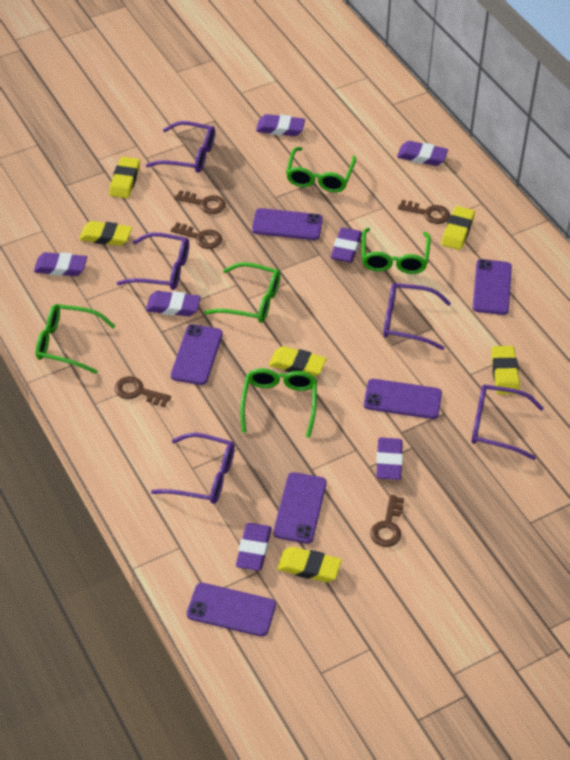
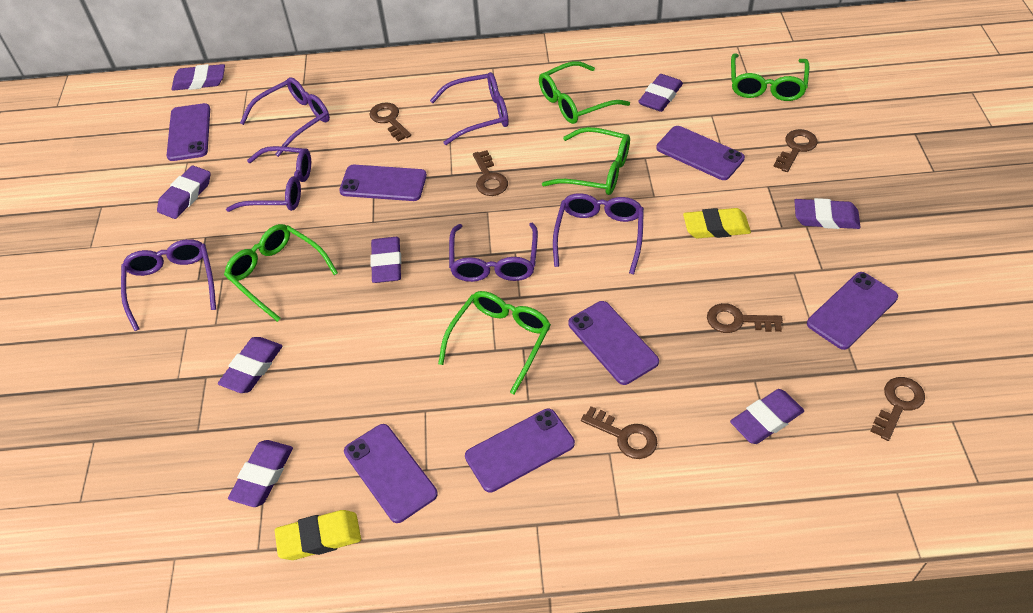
brown key: [115,376,171,407] [171,222,222,249] [174,190,226,214] [370,495,404,547] [398,200,450,224] = 5 -> [369,102,411,142] [473,150,508,196] [581,406,657,459] [707,303,783,333] [773,129,818,172] [870,377,925,441] = 6
purple eraser: [34,252,87,276] [146,291,201,316] [236,523,272,571] [256,114,305,136] [331,227,362,263] [376,438,403,480] [397,141,448,166] = 7 -> [157,166,210,219] [171,64,225,91] [218,337,283,393] [228,440,293,507] [370,237,401,283] [638,74,683,112] [730,389,804,444] [794,198,861,229] = 8
purple glasses: [117,232,189,290] [146,121,215,173] [151,433,235,504] [383,283,451,350] [471,385,544,460] = 5 -> [121,239,216,331] [226,146,311,212] [240,77,330,157] [430,72,509,145] [449,223,538,282] [553,193,644,274] = 6
purple phone: [171,324,223,385] [187,583,276,637] [252,208,323,240] [273,472,327,544] [364,379,442,419] [473,259,512,315] = 6 -> [166,103,210,161] [339,165,427,201] [344,424,438,523] [465,409,575,492] [568,301,659,385] [656,126,745,180] [807,272,898,350] = 7
yellow eraser: [79,221,132,246] [109,157,140,198] [269,346,326,377] [277,547,342,582] [441,206,475,250] [491,346,520,394] = 6 -> [275,510,361,560] [683,208,751,238] = 2

